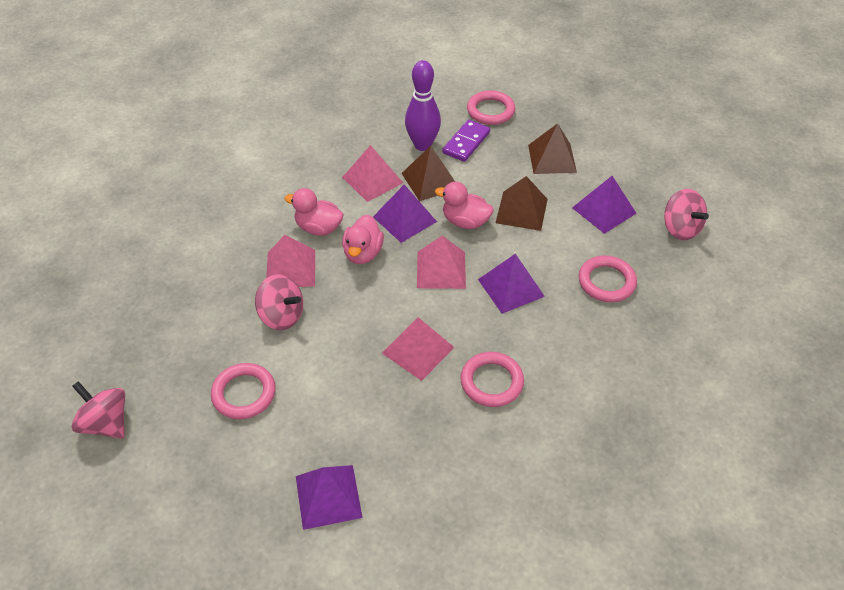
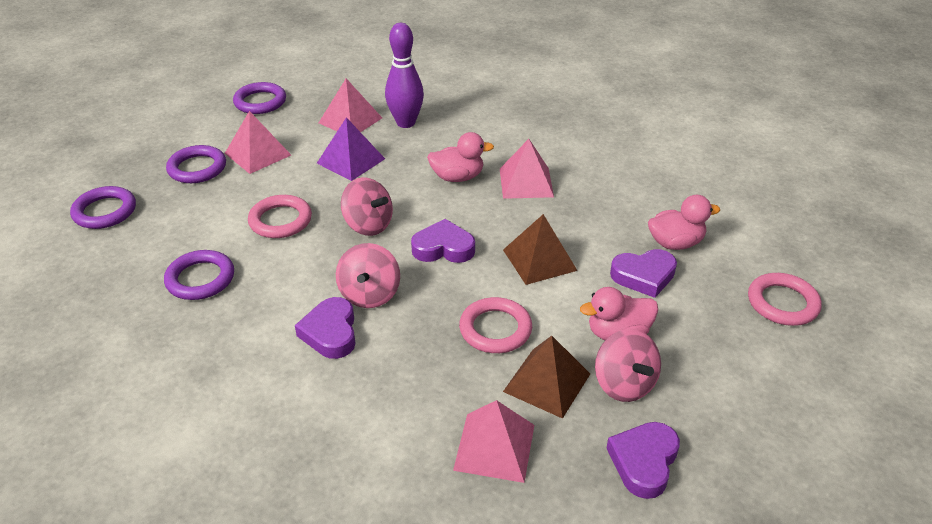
brown pyramid: [401,146,455,201] [496,176,548,231] [528,123,577,174] = 3 -> [503,214,577,285] [503,336,590,419] = 2
pink ring: [211,363,276,419] [460,352,524,407] [467,90,515,125] [578,255,637,302] = 4 -> [248,195,312,238] [459,297,532,353] [748,273,822,326] = 3
purple domino: [442,120,490,162] = 1 -> none = 0
purple heart: none = 0 -> [295,297,355,359] [411,219,475,263] [606,422,680,499] [610,249,677,298] = 4
purple pyramid: [296,465,363,530] [373,185,437,243] [478,254,545,314] [572,176,636,234] = 4 -> [317,117,385,181] = 1
purple ring: none = 0 -> [70,186,136,229] [164,250,234,300] [166,145,226,183] [233,82,286,114] = 4

